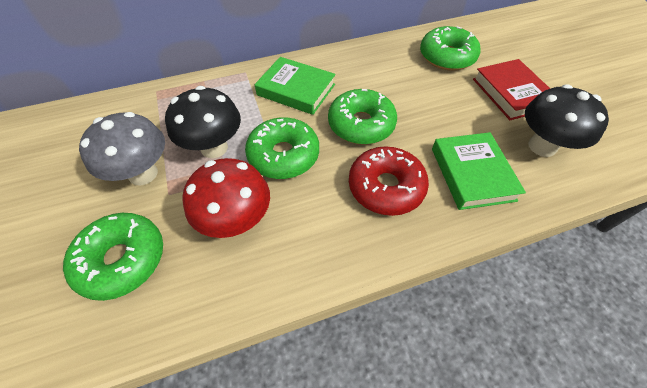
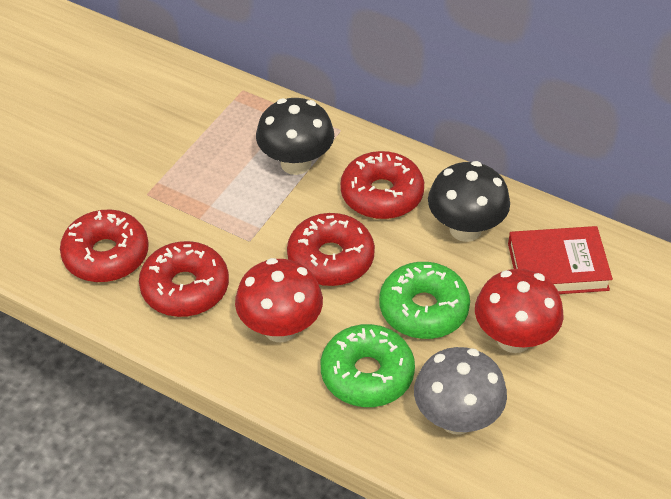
green book: [255,57,336,115] [432,132,526,210] = 2 -> none = 0
green donut: [63,213,163,301] [245,117,319,179] [328,89,397,145] [420,26,481,71] = 4 -> [321,324,415,407] [379,262,470,339] = 2
red donut: [349,146,429,216] = 1 -> [60,209,149,282] [139,241,229,317] [287,213,375,286] [340,151,424,219] = 4
red mushroom: [182,158,270,238] = 1 -> [235,258,323,342] [475,269,563,353] = 2

